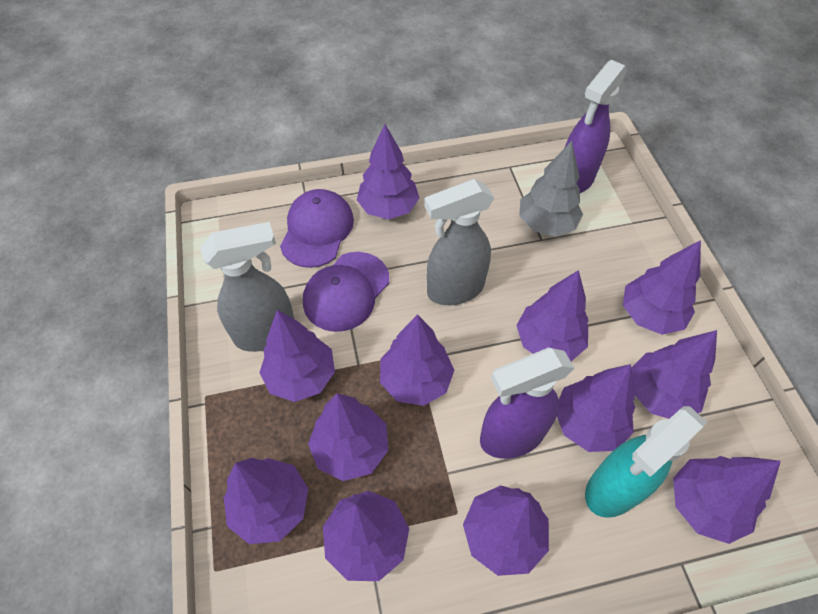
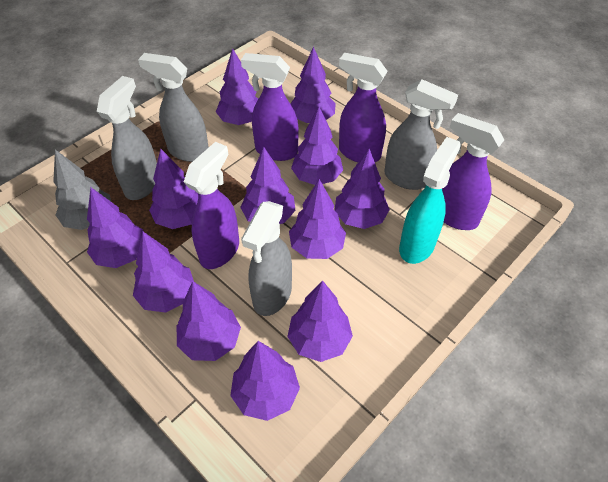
grey spray bottle: [201,222,294,352] [424,179,494,305] = 2 -> [97,76,157,200] [138,53,209,162] [241,201,292,316] [384,79,458,190] = 4
purple cap: [280,189,354,268] [303,252,389,332] = 2 -> none = 0
purple spray bottle: [480,347,574,459] [565,60,627,193] = 2 -> [184,142,239,269] [241,53,299,161] [339,53,388,162] [442,113,504,230] = 4

